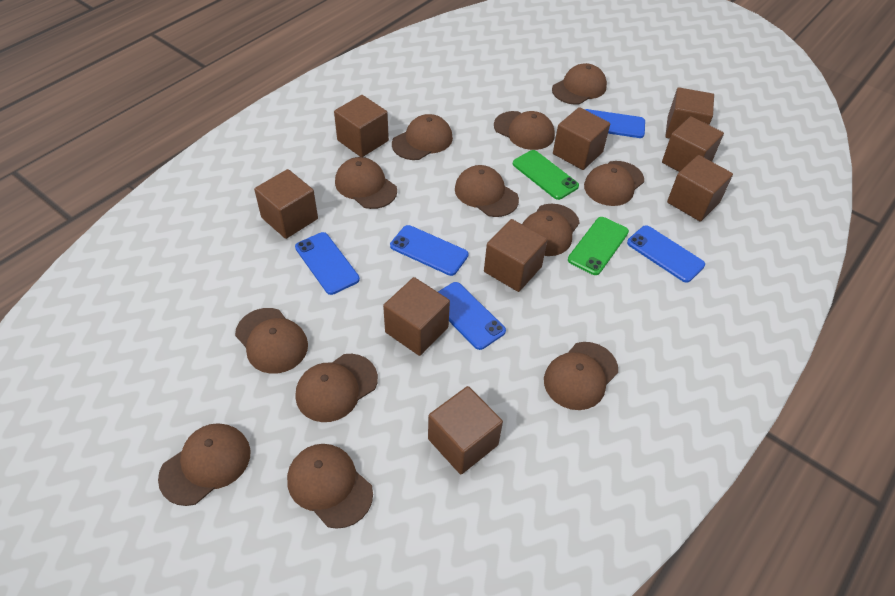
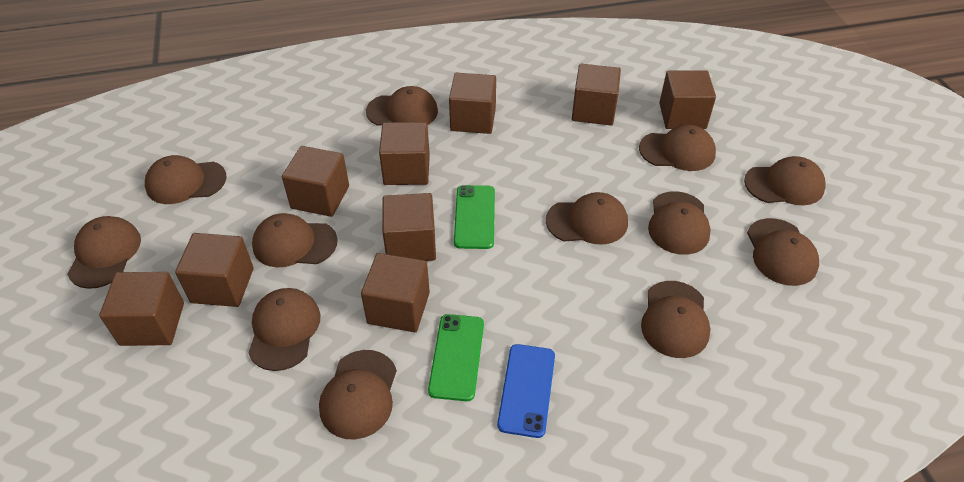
blue phone: [295,232,360,295] [390,225,469,276] [438,282,506,350] [584,109,645,138] [627,225,705,283] = 5 -> [497,344,555,438] = 1

